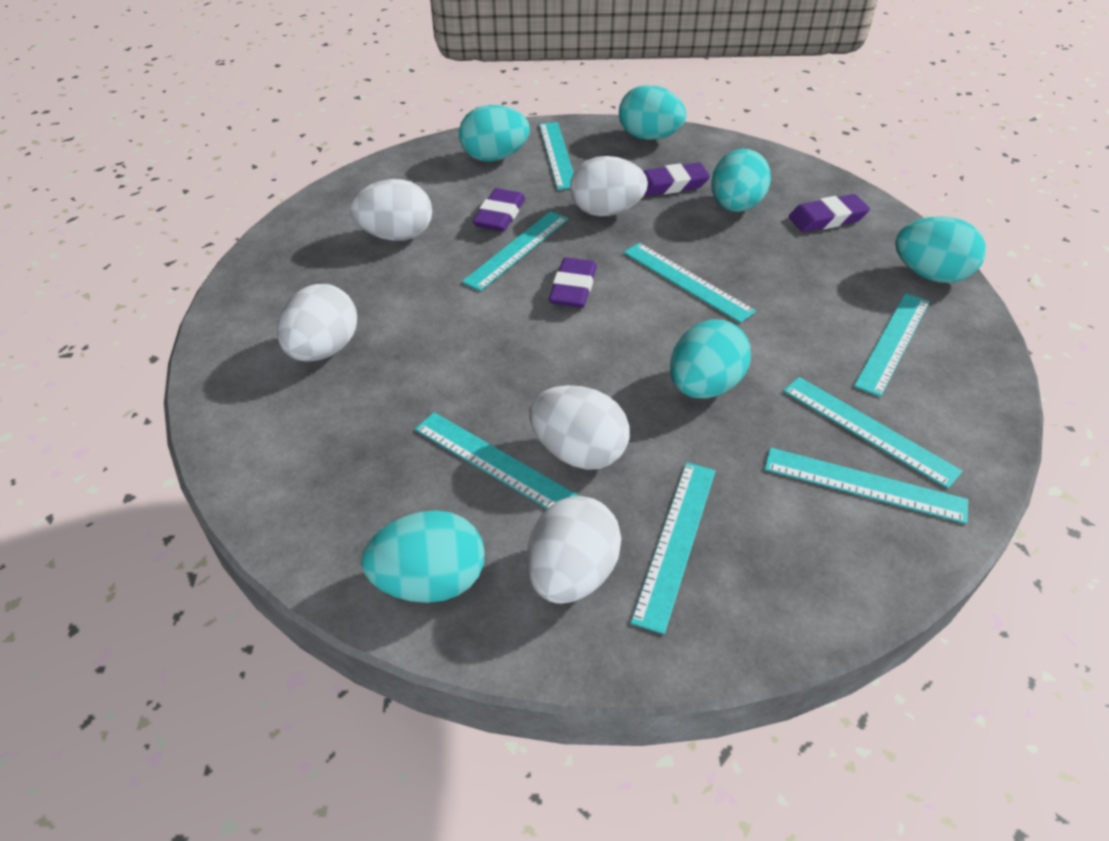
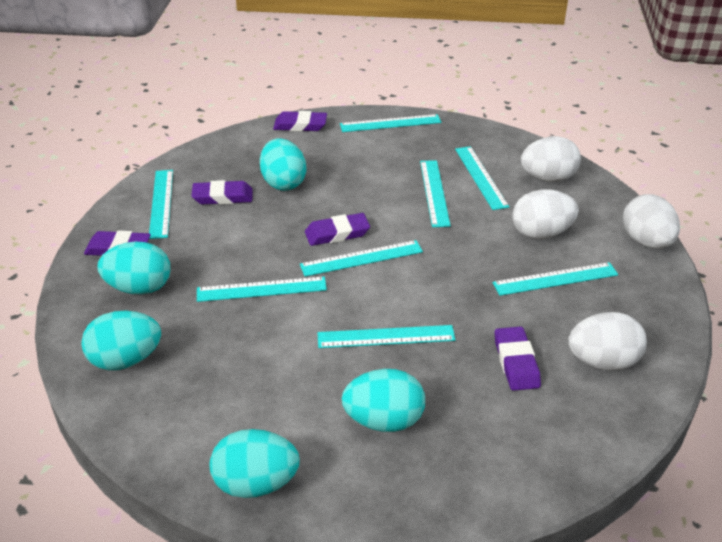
purple eraser: [473,188,525,232] [549,257,597,308] [643,162,710,196] [789,194,870,232] = 4 -> [84,231,151,256] [191,180,253,204] [273,111,327,131] [305,213,370,246] [495,326,541,391] = 5
turquoise egg: [361,510,484,603] [459,105,530,162] [619,85,686,140] [670,319,751,399] [711,149,771,212] [895,216,986,283] = 6 -> [81,311,161,370] [98,241,171,295] [210,429,300,498] [260,138,306,191] [342,369,425,432] = 5
white egg: [277,284,357,362] [350,179,432,241] [526,496,621,604] [529,385,630,470] [570,156,648,216] = 5 -> [512,189,579,239] [521,136,581,182] [568,312,647,370] [623,194,680,249] = 4

